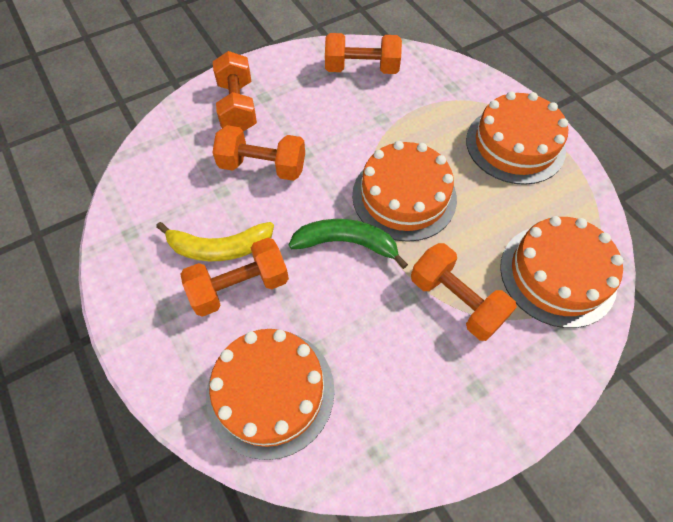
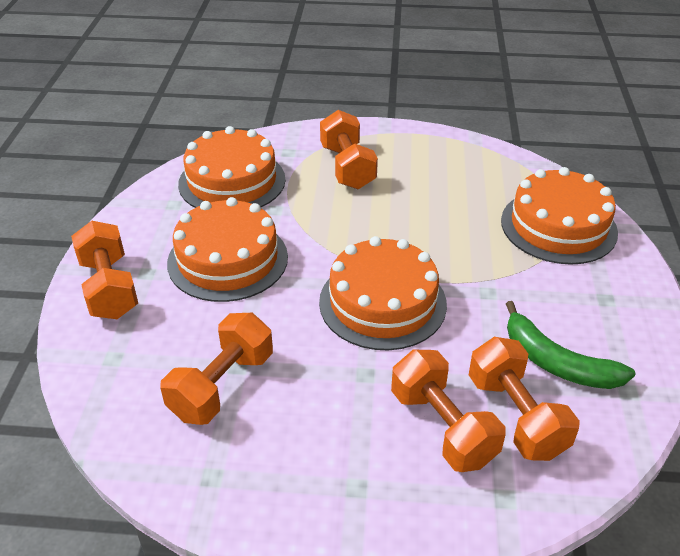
yellow banana: [156,222,274,261] = 1 -> none = 0

